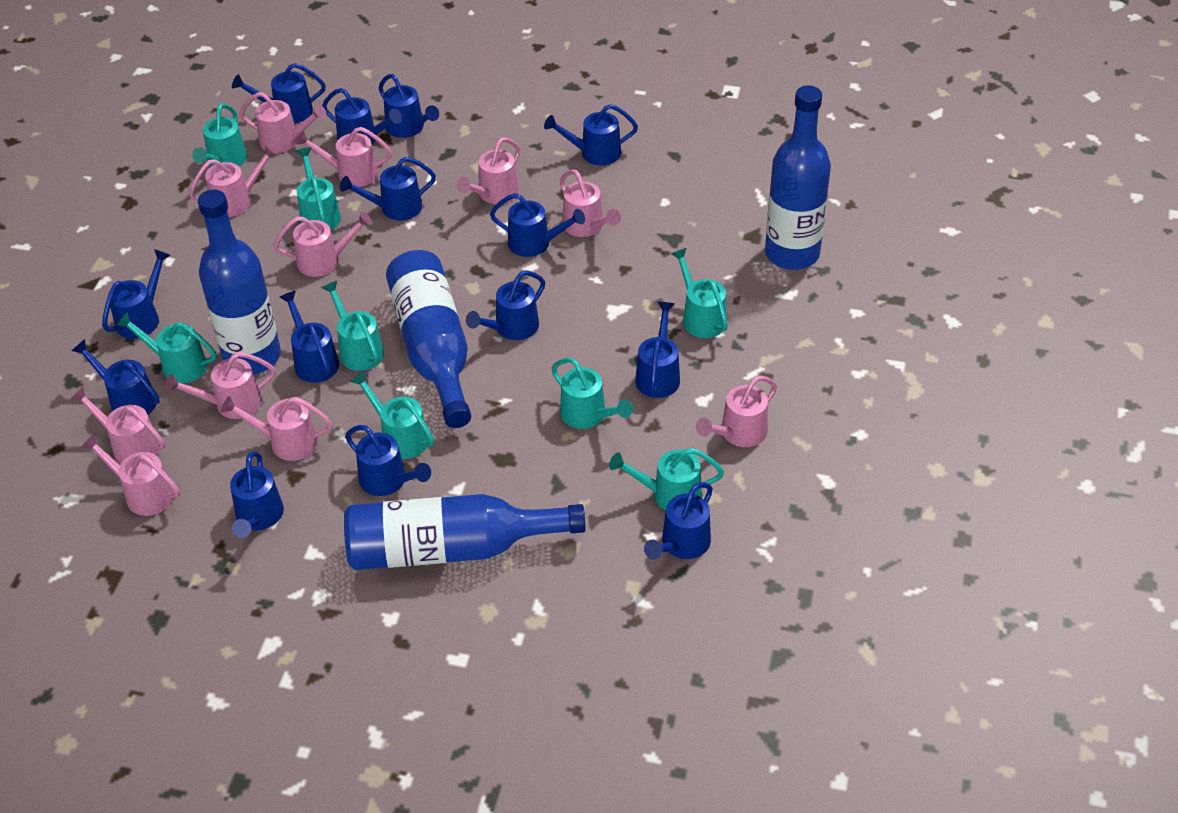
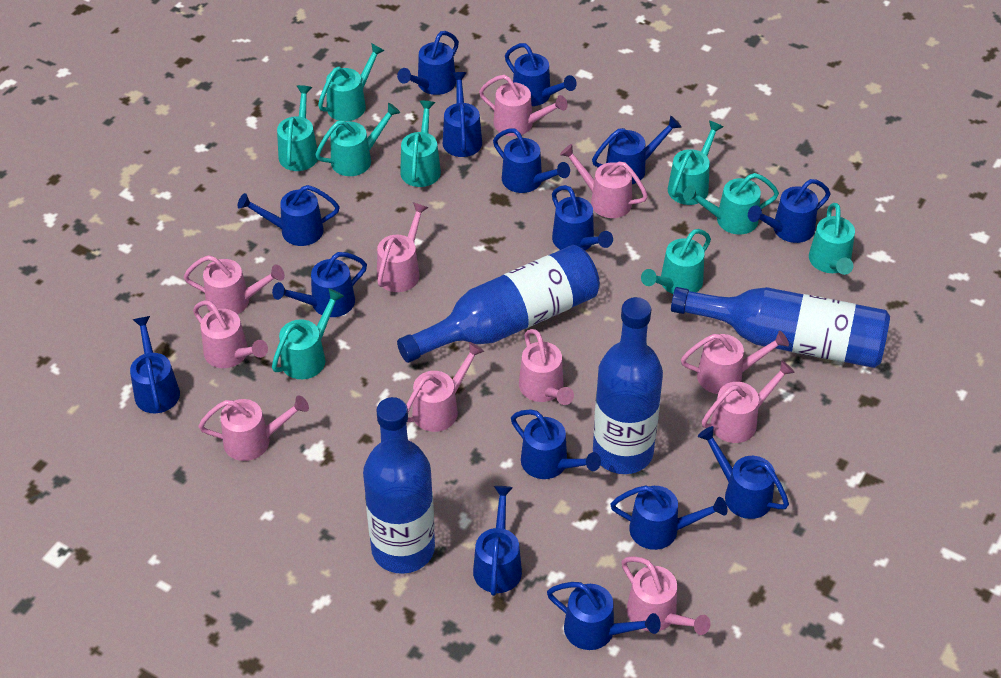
blue watering can: [72,339,159,414] [102,249,170,339] [230,451,284,538] [232,63,326,123] [280,291,339,383] [322,88,402,144] [340,157,436,220] [345,425,431,496] [379,74,439,138] [466,271,545,340] [490,193,585,257] [544,104,638,166] [635,302,680,398] [644,482,713,559] = 14 -> [130,316,180,413] [238,185,340,246] [272,252,367,317] [397,31,459,95] [443,72,482,157] [473,486,522,596] [493,129,570,193] [505,43,577,106] [511,409,601,479] [547,582,661,650] [552,185,613,251] [592,116,681,184] [610,485,727,550] [698,426,789,519] [748,179,830,243] = 15
turquoise watering can: [116,312,217,383] [192,103,247,166] [296,147,341,230] [322,281,384,371] [350,371,434,459] [551,358,633,429] [609,448,724,511] [671,248,728,338] = 8 -> [272,288,344,379] [277,85,318,171] [315,103,400,176] [318,43,385,121] [400,101,441,187] [641,229,711,294] [668,121,724,205] [683,173,779,235] [809,203,855,275] = 9

